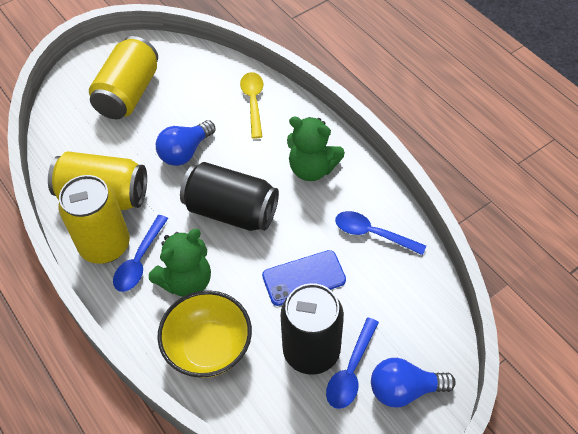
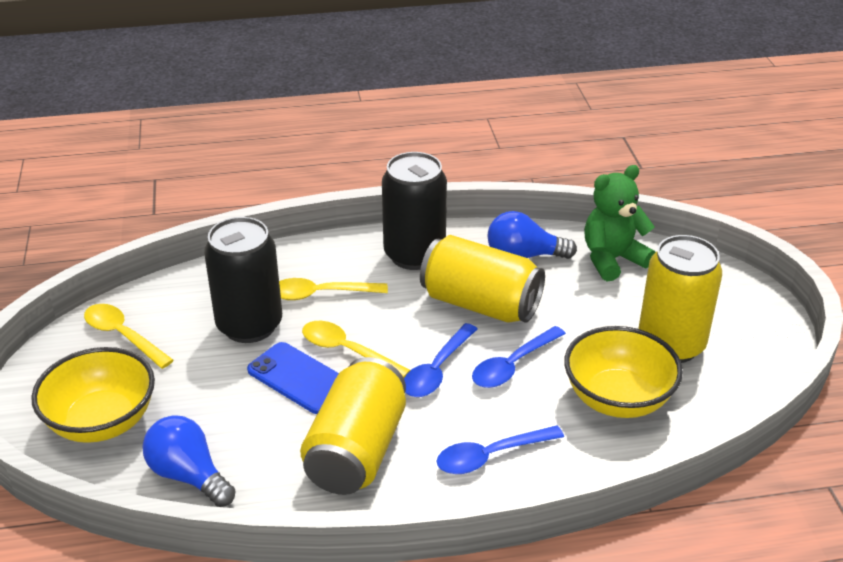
green teddy bear: [149,229,211,297] [287,116,345,181] = 2 -> [584,165,655,282] = 1
yellow bowl: [157,290,252,378] = 1 -> [31,347,155,443] [564,326,683,418] = 2
yellow spoon: [240,72,263,139] = 1 -> [84,304,174,369] [279,278,388,300] [302,321,411,378] = 3

